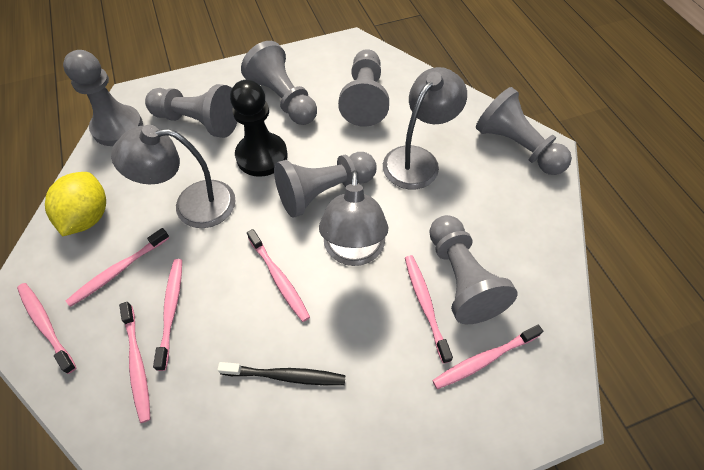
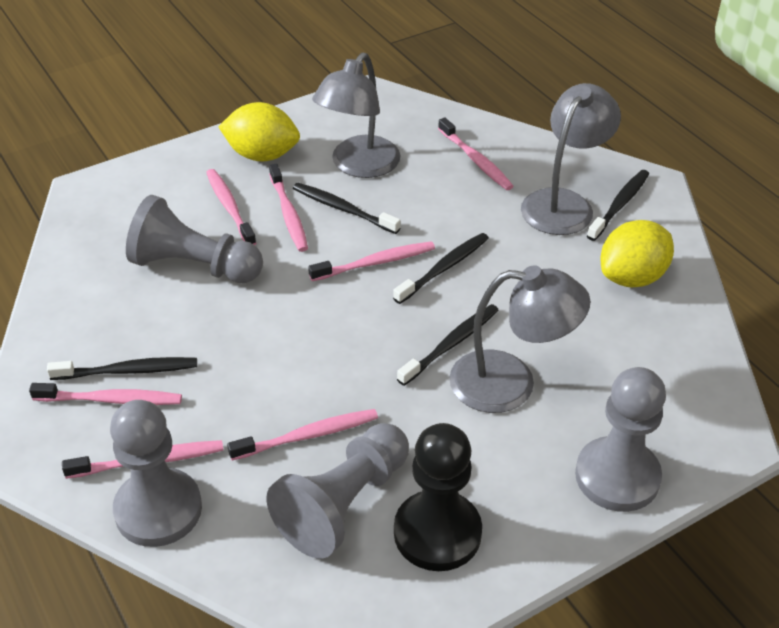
black toothbrush: [217,362,346,385] = 1 -> [47,357,197,380] [293,183,401,234] [393,233,489,304] [397,304,499,386] [587,170,649,241] = 5
grey pawn: [63,50,143,146] [145,84,237,138] [241,41,317,125] [274,152,377,218] [338,49,389,127] [429,215,518,324] [476,87,572,175] = 7 -> [110,400,202,547] [126,195,263,283] [266,423,409,559] [575,367,666,512] = 4
yellow lemon: [45,172,106,236] = 1 -> [218,102,300,162] [601,220,674,287] = 2

